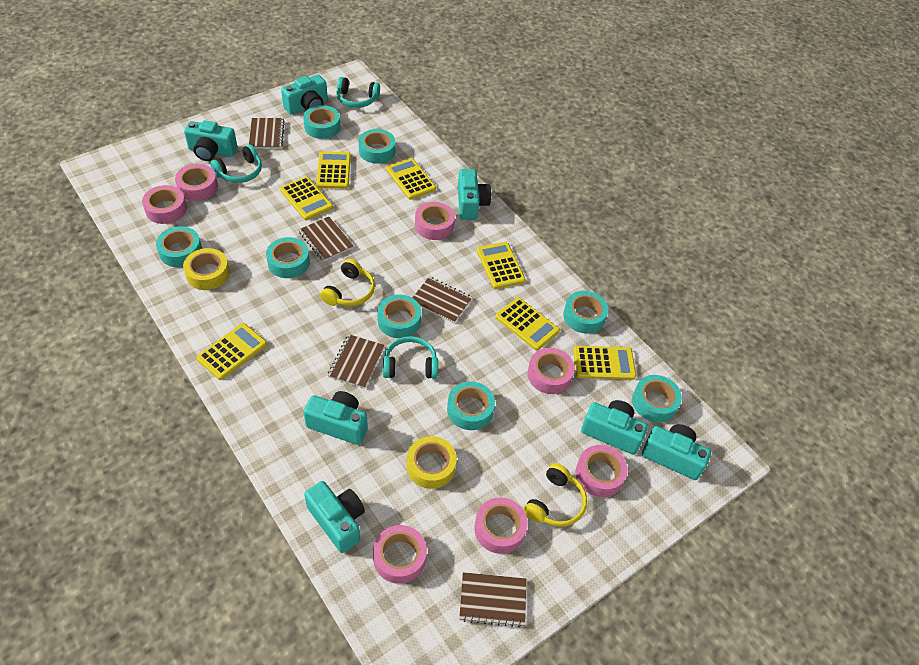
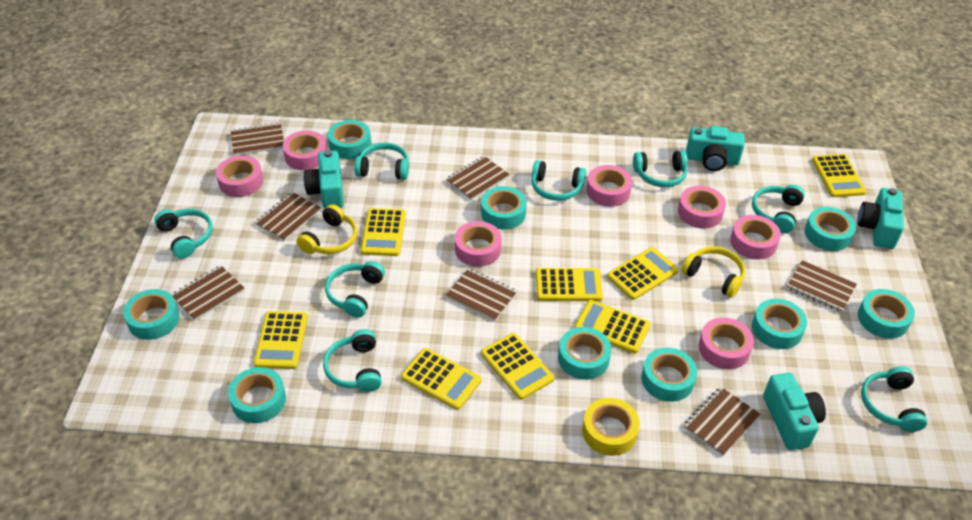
brown notebook: [249,118,285,149] [299,217,354,262] [328,334,385,389] [412,277,472,323] [459,572,526,628] = 5 -> [171,265,245,321] [231,123,284,156] [255,192,321,241] [446,156,510,201] [446,268,517,321] [684,387,760,456] [787,260,857,313] = 7
turquoise camera: [184,120,237,161] [281,75,328,115] [303,391,368,445] [304,481,365,553] [458,169,491,220] [581,400,648,455] [642,424,711,480] = 7 -> [304,150,344,209] [686,126,745,171] [763,373,826,450] [857,188,904,249] = 4
turquoise headphones: [210,145,262,183] [336,77,380,108] [383,336,438,379] = 3 -> [154,209,213,259] [323,329,382,392] [325,261,385,317] [354,143,409,180] [531,160,586,201] [633,150,688,187] [752,185,805,233] [861,366,927,432] = 8
turquoise tape: [156,226,202,267] [266,237,310,278] [303,105,340,139] [358,129,395,164] [377,295,421,338] [447,381,495,430] [563,291,608,334] [632,375,682,422] = 8 -> [123,289,180,340] [228,367,286,423] [328,120,371,159] [481,186,527,229] [558,327,611,380] [641,347,697,402] [752,299,807,349] [805,207,856,251] [858,289,915,339] = 9
yellow calculator: [196,323,267,380] [280,177,333,220] [316,151,351,189] [386,158,436,200] [477,242,526,289] [495,297,560,351] [573,346,636,380] = 7 -> [254,311,308,369] [361,208,406,256] [401,348,481,410] [481,333,555,400] [536,268,603,301] [574,300,651,354] [607,247,679,300] [812,154,866,197] = 8
yellow tape: [183,248,230,290] [407,436,457,489] = 2 -> [582,398,640,456] = 1

